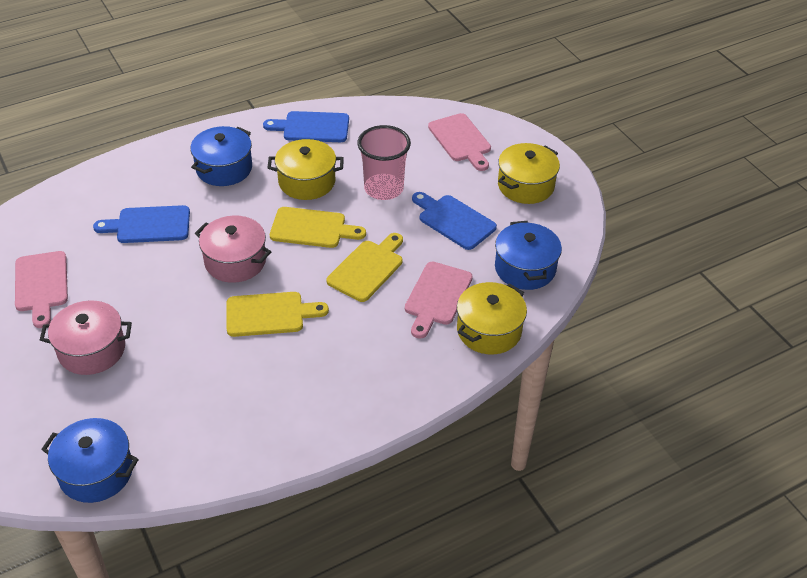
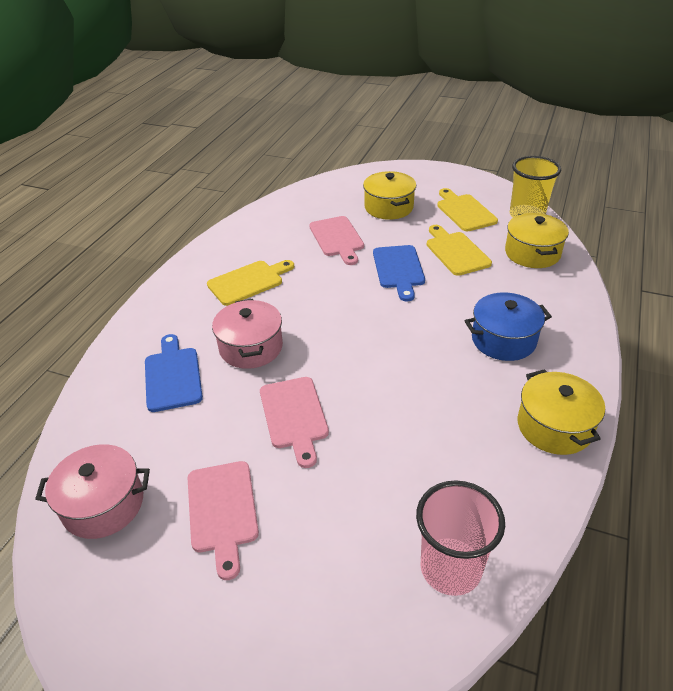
blue cutting board: [93,205,190,243] [263,111,349,142] [412,192,497,250] = 3 -> [145,334,203,412] [373,245,425,301] = 2
blue pot: [41,418,139,503] [190,126,252,186] [495,221,562,290] = 3 -> [465,293,552,361] = 1
yellow cup: none = 0 -> [510,156,561,218] = 1

